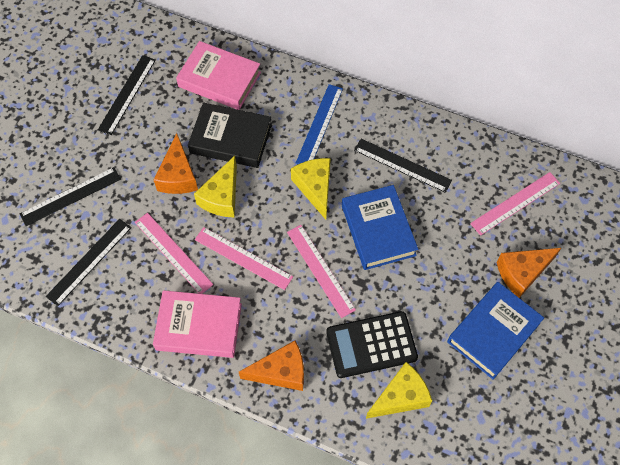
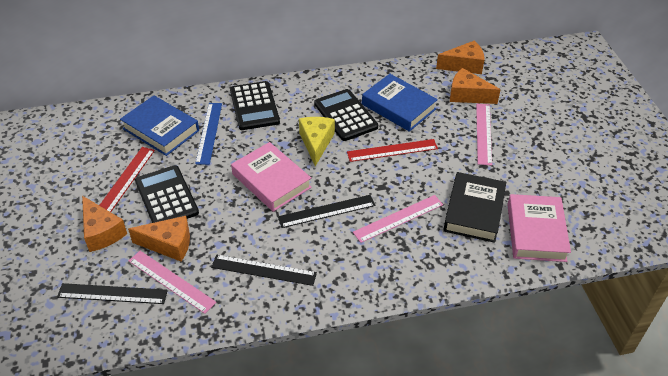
black calculator: [326,311,418,378] = 1 -> [135,165,199,223] [230,81,280,130] [314,89,378,141] = 3
black ruler: [20,167,121,226] [46,219,132,306] [98,55,156,135] [354,139,452,193] = 4 -> [57,283,168,304] [211,255,317,286] [278,195,375,228] = 3
orange cheese: [154,133,198,194] [239,340,304,391] [496,248,561,298] = 3 -> [82,196,127,252] [128,216,190,262] [436,41,485,74] [450,68,501,104] = 4
pink ruler: [135,213,214,294] [195,227,293,290] [287,225,356,318] [470,172,560,236] = 4 -> [128,251,216,314] [353,195,443,243] [476,103,492,166] = 3
red ruler: none = 0 -> [99,147,155,212] [347,139,438,162] = 2
yellow cheese: [194,156,237,218] [291,158,330,220] [366,362,432,419] = 3 -> [299,117,335,166] = 1

